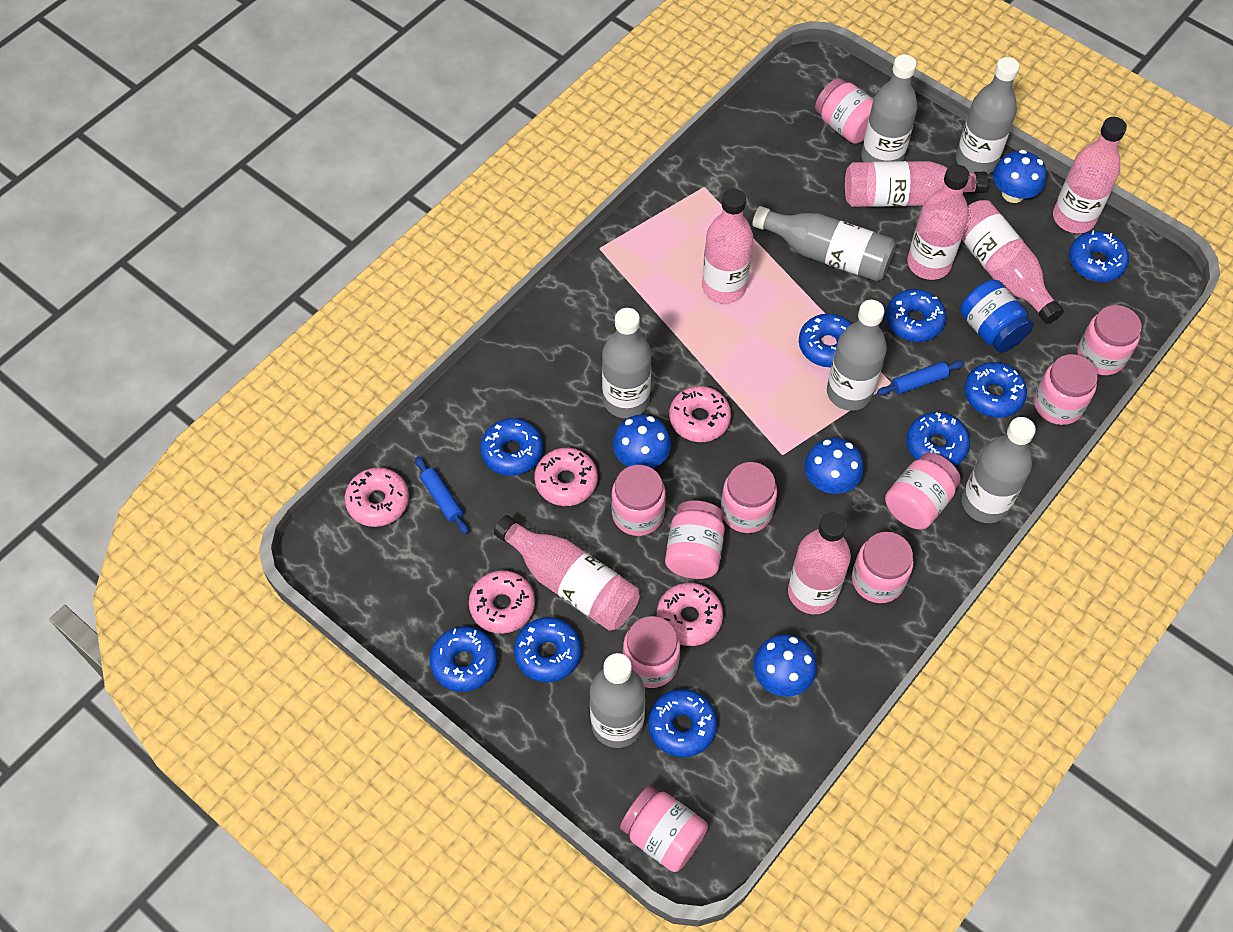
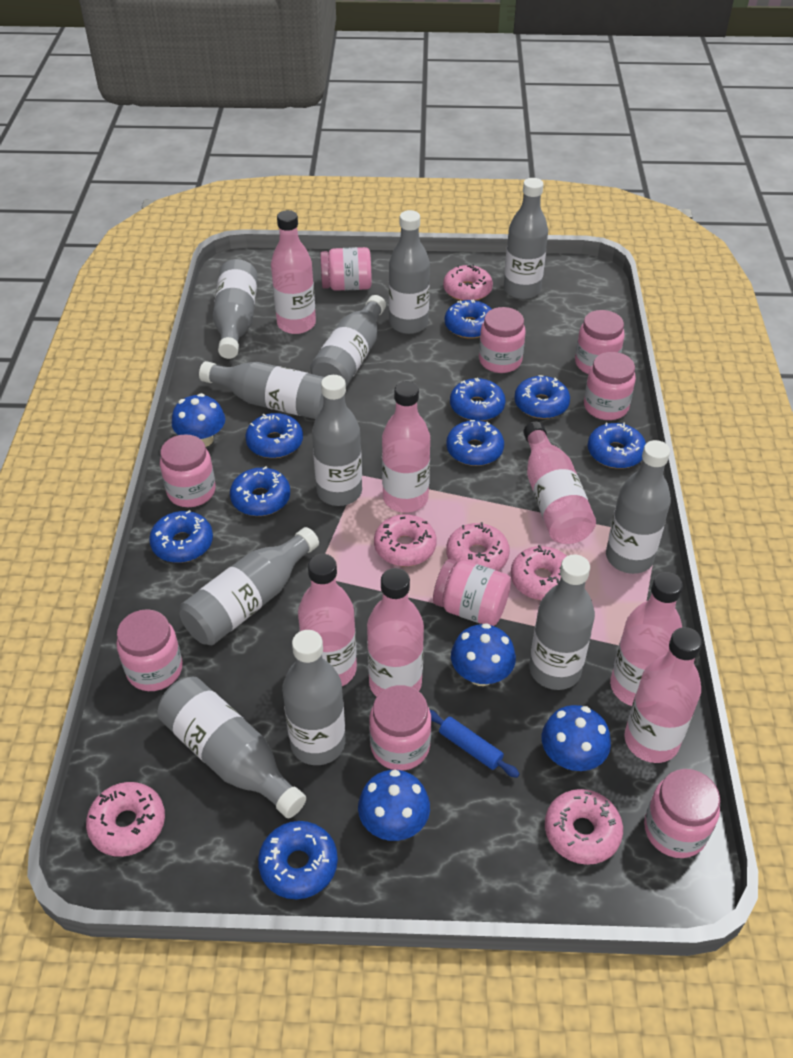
blue jar: [960,280,1033,353] = 1 -> none = 0
blue rolling pin: [415,457,469,534] [877,360,964,396] = 2 -> [430,710,520,778] = 1
grey bottle: [590,653,645,748] [602,308,651,418] [752,206,896,281] [827,300,887,411] [861,54,918,162] [956,57,1019,174] [962,417,1036,523] = 7 -> [157,677,306,818] [179,527,319,645] [199,361,324,419] [213,259,258,359] [282,630,346,765] [310,295,386,387] [312,375,362,506] [389,210,430,334] [504,178,548,299] [529,554,595,690] [606,440,671,574] = 11
pink donut: [345,467,409,527] [469,570,535,634] [534,447,598,506] [657,583,723,646] [669,386,731,442] = 5 -> [86,782,165,857] [374,514,437,566] [443,264,493,301] [446,522,510,571] [511,545,567,600] [545,789,623,865] = 6
pink jar: [611,465,666,536] [620,786,708,872] [623,616,680,688] [665,500,725,579] [721,462,777,533] [815,78,873,144] [852,532,913,603] [885,453,961,530] [1034,354,1098,425] [1077,305,1142,375] = 10 -> [117,609,183,691] [160,434,216,507] [320,247,372,291] [369,685,431,771] [433,559,511,626] [479,307,526,373] [575,310,625,374] [584,352,636,420] [644,769,720,858] = 9

